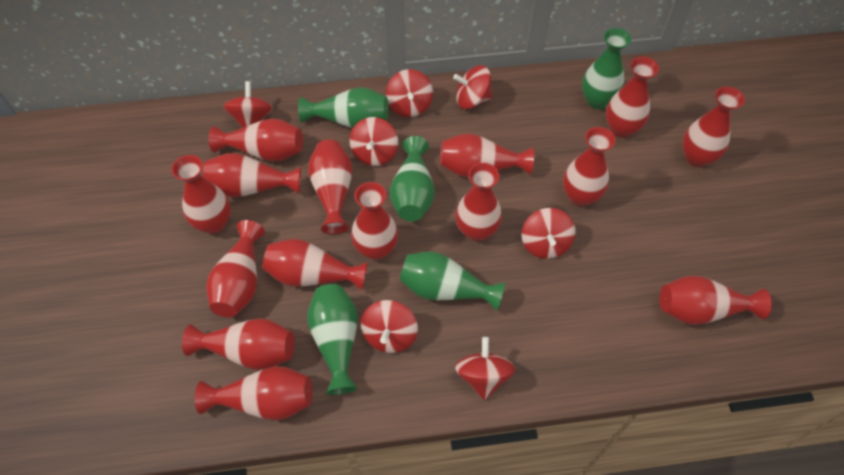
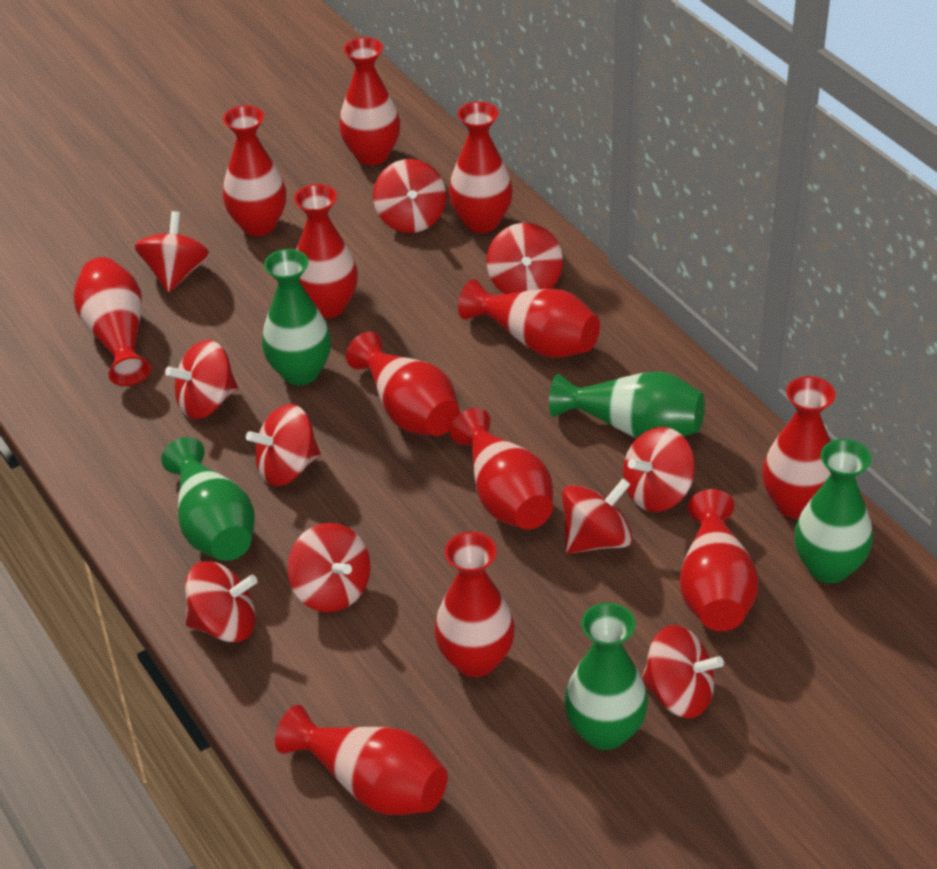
red spinning top: [224,81,273,128] [350,117,398,166] [361,300,418,353] [386,69,433,117] [453,65,492,109] [455,337,515,400] [521,208,576,259] = 7 -> [134,211,210,293] [165,340,238,419] [185,561,258,642] [246,404,320,486] [287,523,371,612] [373,159,446,233] [486,223,563,294] [562,478,633,554] [623,427,695,512] [642,625,724,719] = 10
red vase: [171,155,231,234] [182,318,295,370] [195,366,312,420] [203,153,301,197] [206,220,265,317] [208,118,303,162] [263,239,368,291] [308,140,353,234] [351,182,398,260] [440,134,534,177] [456,163,502,241] [563,127,616,206] [606,57,659,138] [659,276,772,325] [682,87,745,167] = 15 -> [74,257,151,386] [223,105,286,236] [275,705,448,815] [294,184,358,318] [339,37,400,165] [346,331,460,436] [434,532,515,677] [449,101,513,233] [450,408,553,529] [458,279,600,358] [679,489,759,631] [762,376,835,519] = 12

